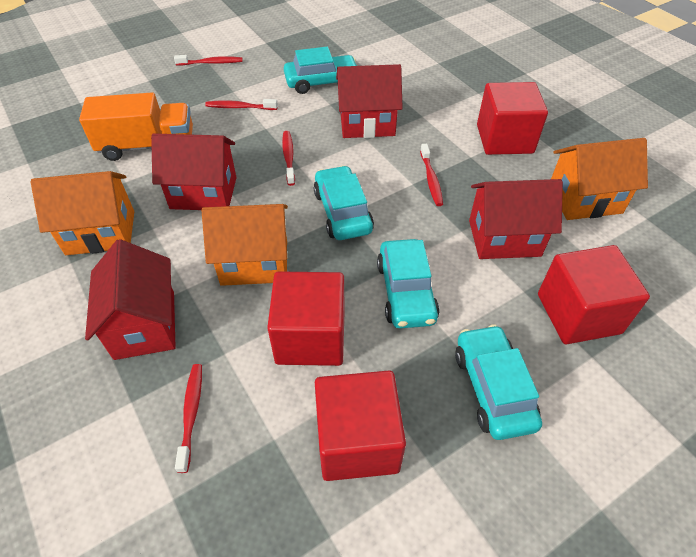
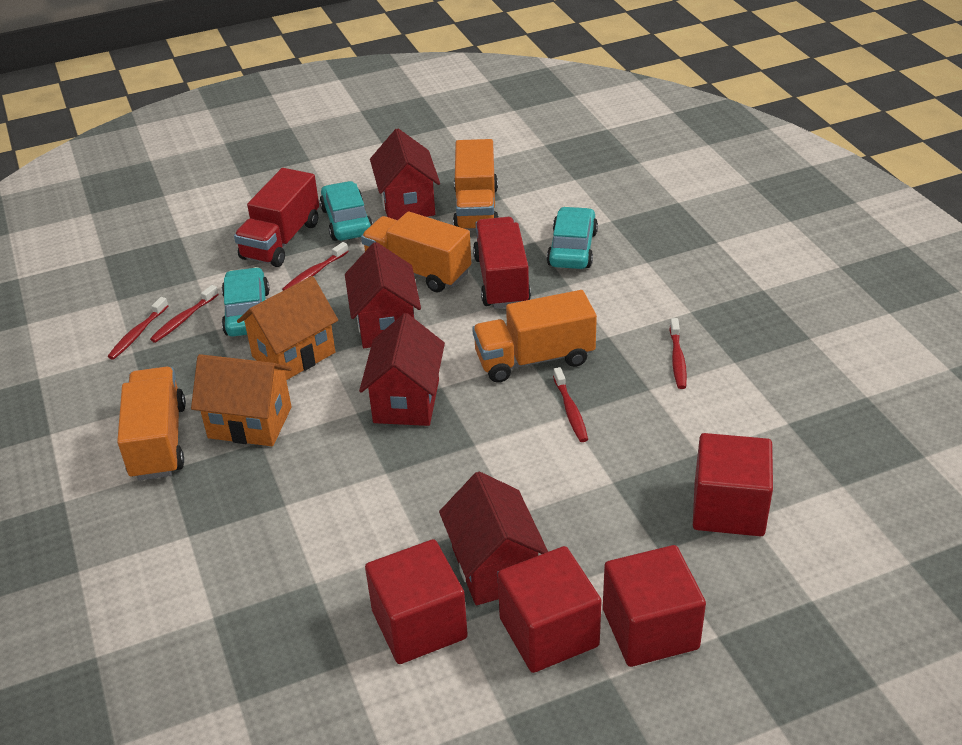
orange house: [30,171,134,255] [202,204,288,286] [551,138,648,220] = 3 -> [191,354,292,446] [237,276,338,380] = 2
orange truck: [79,92,193,161] = 1 -> [117,367,186,481] [361,211,471,293] [453,139,499,230] [472,290,597,383] = 4
red truck: none = 0 -> [234,168,319,267] [473,217,531,309] = 2
turquoise car: [284,47,357,94] [314,165,374,240] [377,239,440,329] [455,325,542,440] = 4 -> [222,267,270,336] [320,181,373,241] [547,207,598,269] = 3

